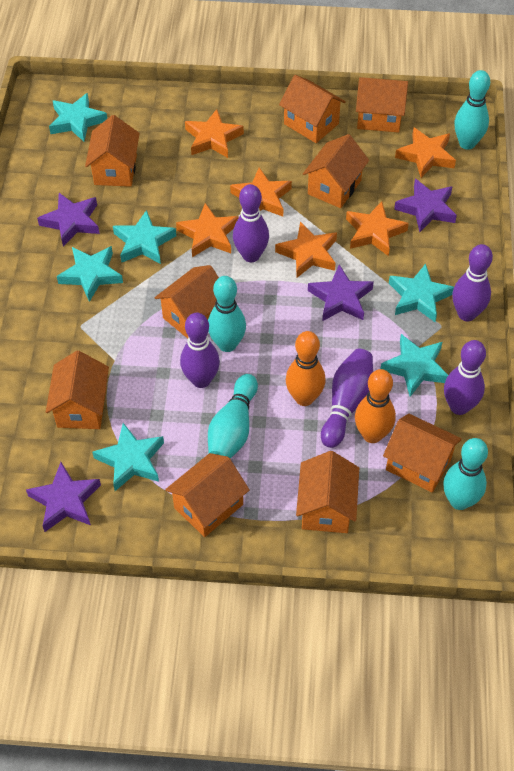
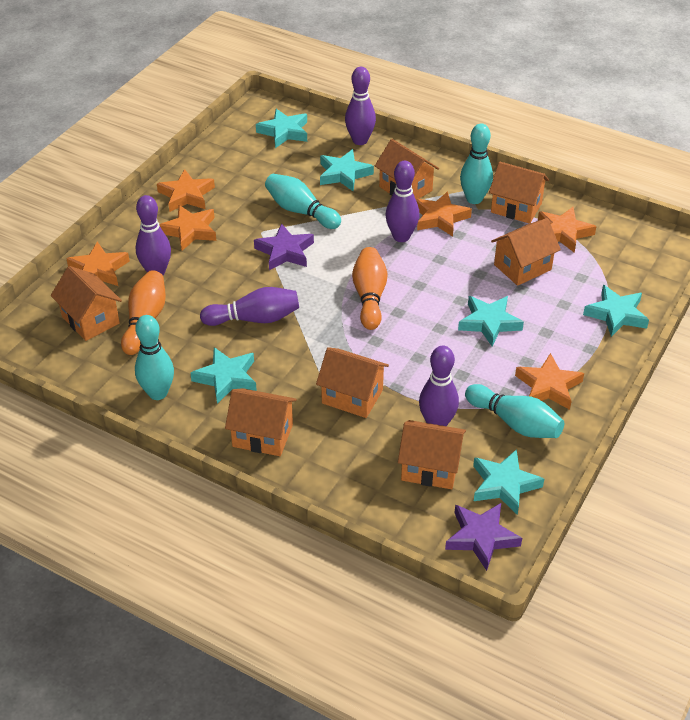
orange house: [46,351,109,429] [85,115,140,187] [155,265,219,338] [165,453,250,537] [279,75,346,143] [296,451,359,533] [303,134,369,208] [356,77,408,133] [383,414,462,493] = 9 -> [51,266,122,341] [225,388,297,456] [316,347,389,418] [375,139,439,199] [398,420,466,489] [489,162,549,224] [491,218,561,286] = 7
purple star: [26,462,101,532] [37,193,100,247] [308,264,374,321] [394,179,457,232] = 4 -> [254,223,314,270] [445,503,522,571] = 2

